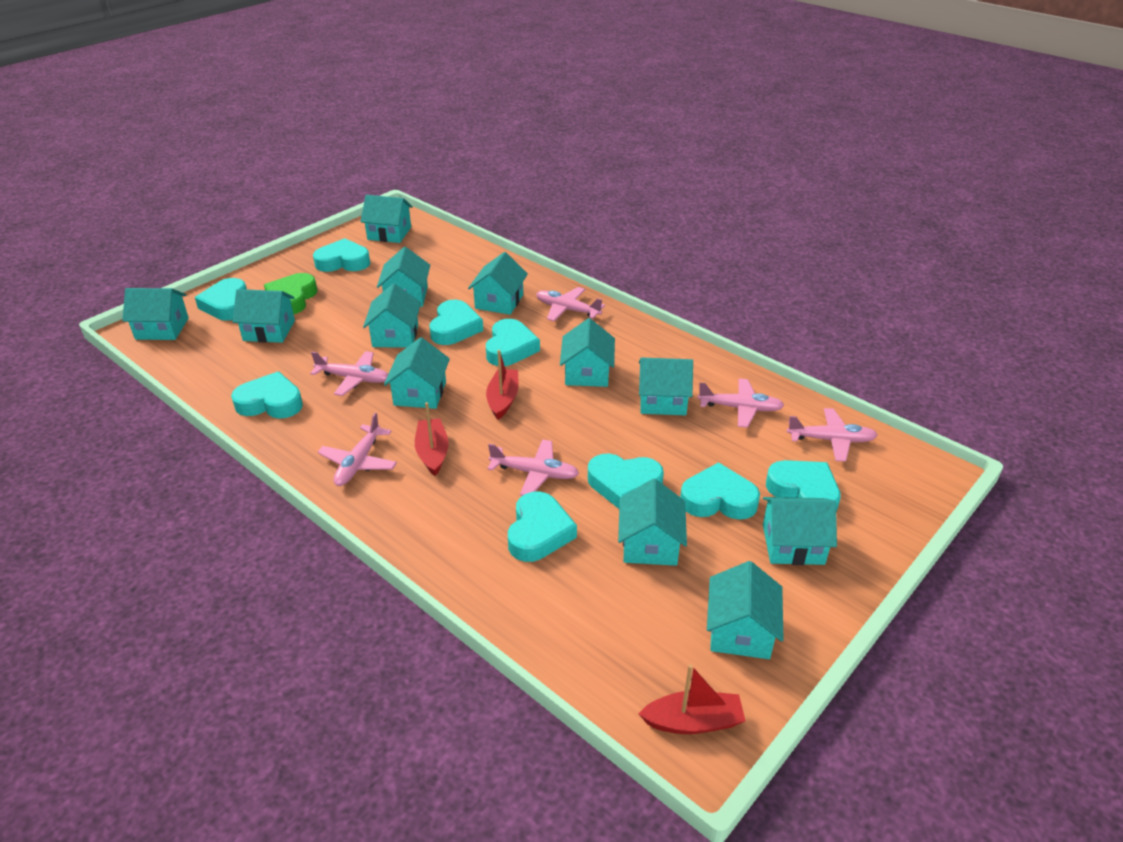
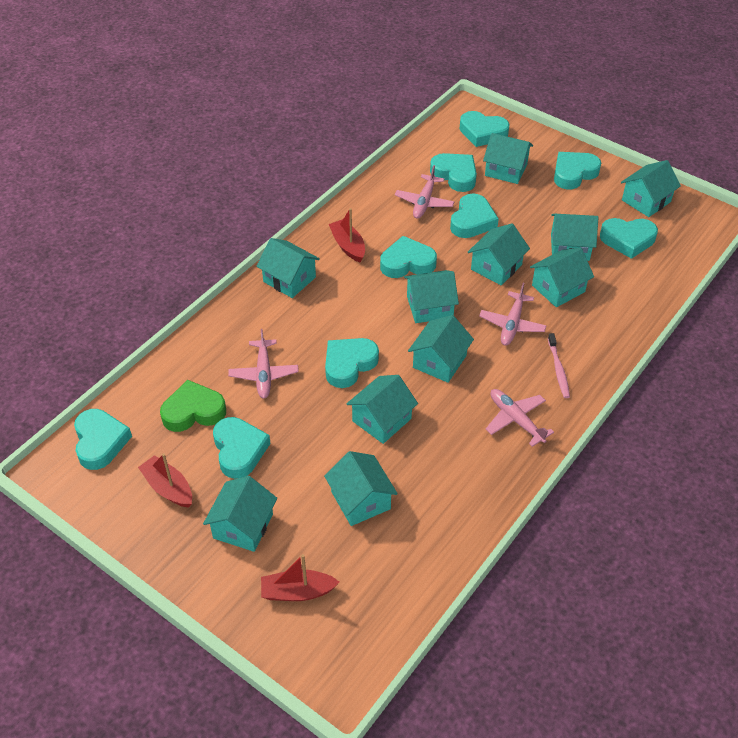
pink plane: [310,351,388,396] [318,413,397,486] [488,439,579,496] [536,287,605,321] [698,379,784,428] [787,408,878,462] = 6 -> [228,329,299,398] [395,165,455,219] [479,283,547,346] [486,389,554,447] = 4
pink toothbrush: none = 0 -> [548,333,570,398] = 1
turquoise house: [122,288,189,340] [233,289,295,343] [361,195,413,243] [363,283,421,348] [377,247,430,307] [384,337,450,409] [468,252,528,315] [560,318,615,387] [618,479,687,566] [639,357,693,415] [707,561,784,659] [763,497,837,565] = 12 -> [203,476,277,552] [256,238,320,298] [324,451,398,526] [346,375,418,444] [404,270,459,323] [408,315,474,383] [468,223,530,286] [483,133,533,184] [530,248,594,307] [551,214,598,261] [621,160,681,217] = 11

